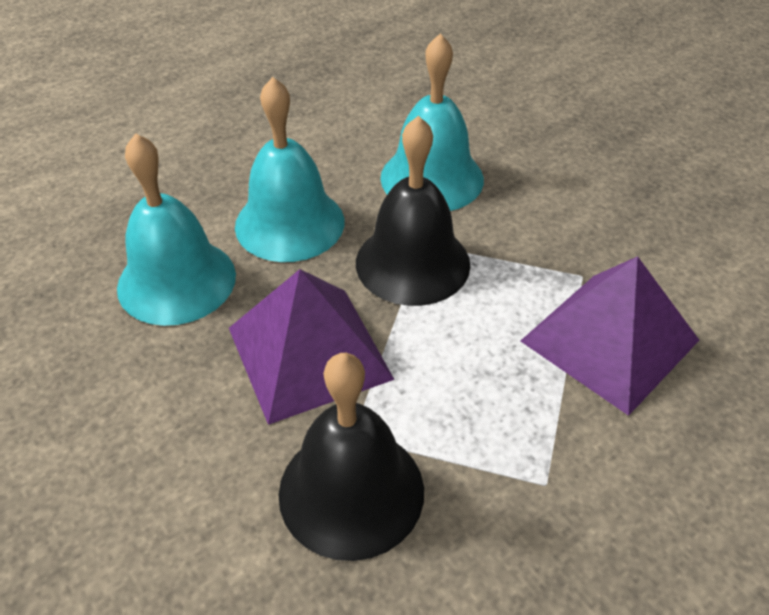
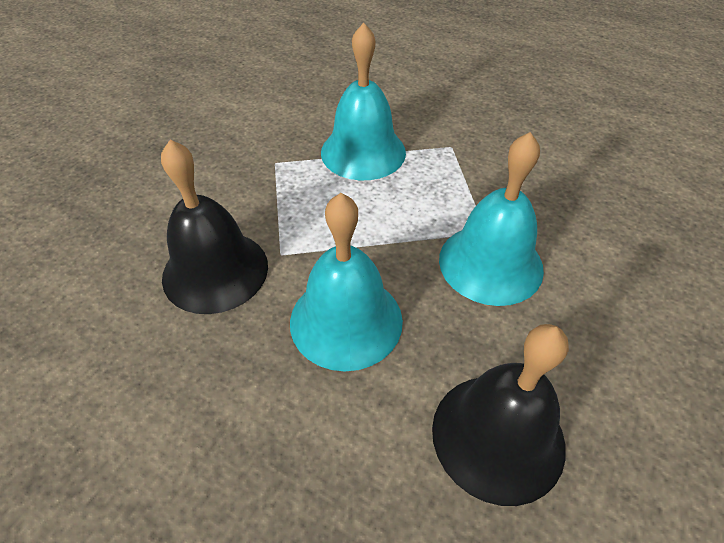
purple pyramid: [229,269,395,425] [521,256,699,416] = 2 -> none = 0

